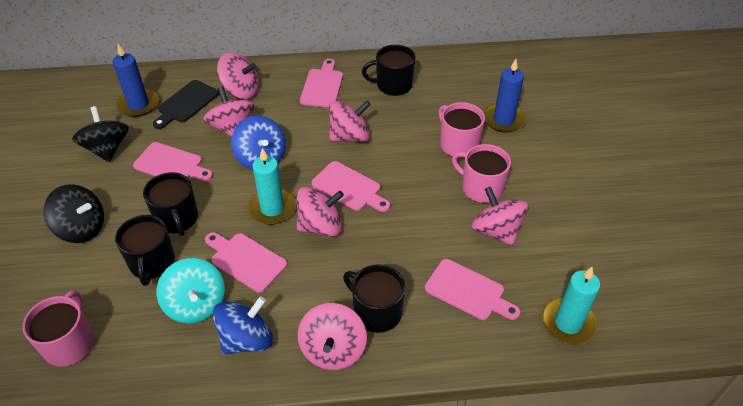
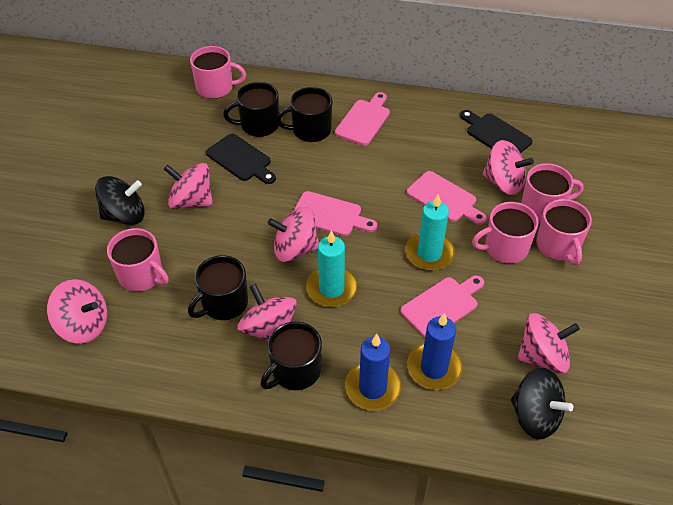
black cutting board: [153,80,219,129] = 1 -> [206,134,276,184] [460,110,533,153] = 2
blue spinning top: [213,296,273,355] [231,116,286,170] = 2 -> none = 0
pink cutting board: [133,142,213,181] [205,232,287,292] [300,59,343,108] [311,161,390,212] [425,259,520,320] = 5 -> [293,191,377,236] [335,92,390,146] [401,275,484,338] [407,171,487,225] = 4
pink mug: [22,290,94,367] [438,102,485,158] [452,144,511,203] = 3 -> [107,228,169,292] [190,46,246,99] [472,202,539,263] [521,163,584,222] [536,199,592,265] = 5
turquoise spinning top: [157,258,225,323] = 1 -> none = 0

